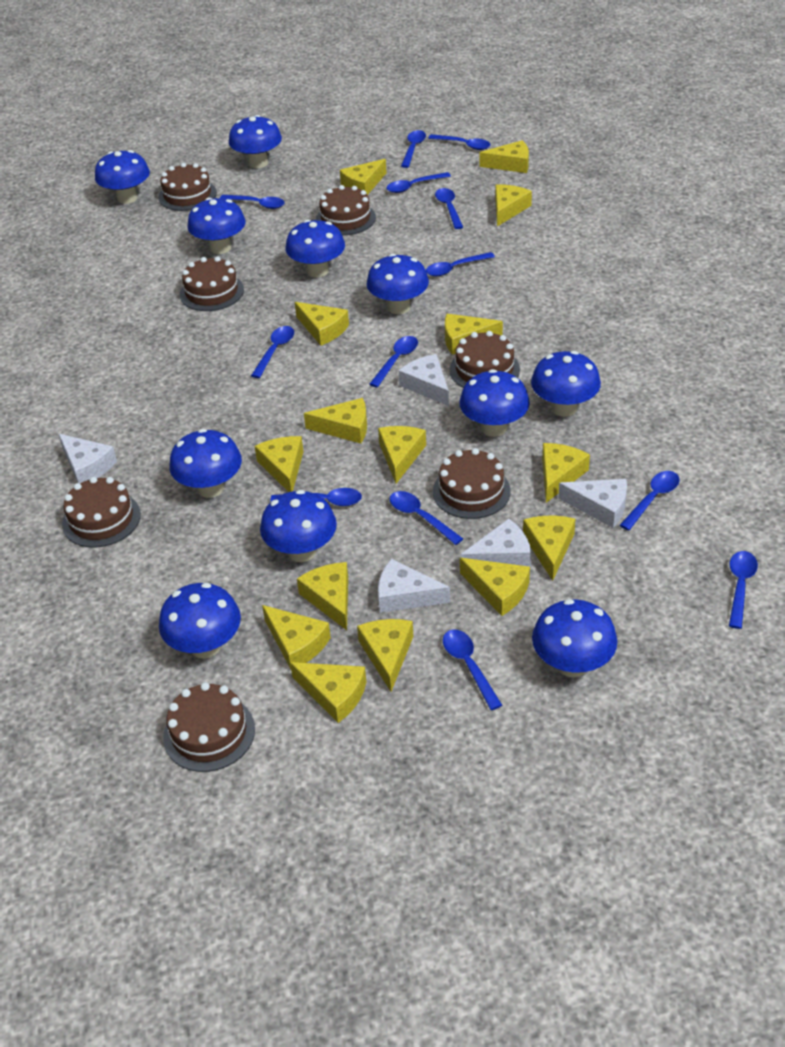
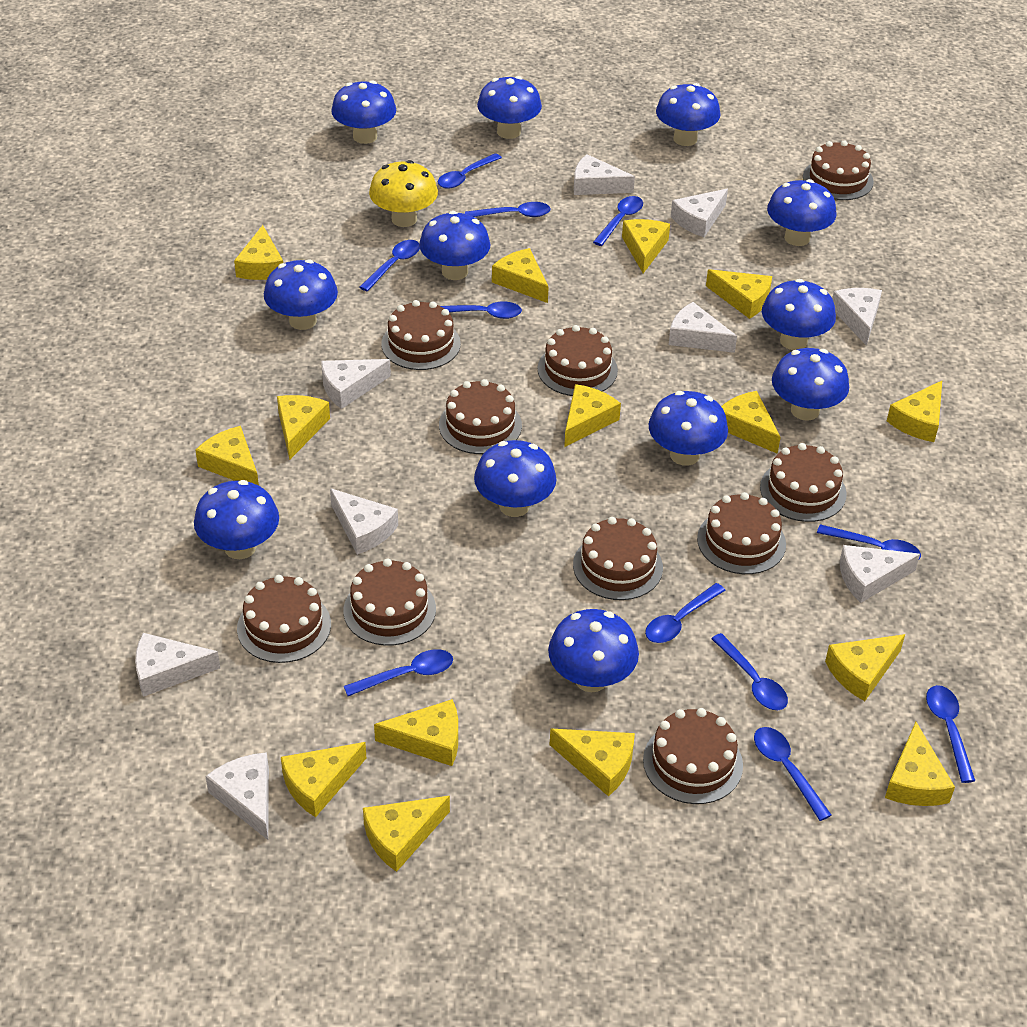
blue mushroom: [95,150,150,204] [159,583,241,659] [169,429,242,498] [188,197,246,254] [229,115,282,168] [260,490,337,562] [285,219,345,278] [366,254,429,314] [459,369,530,437] [531,351,601,417] [532,599,618,677] = 11 -> [194,480,279,559] [264,259,338,330] [331,81,396,144] [419,211,490,280] [474,440,557,517] [477,76,542,139] [548,609,639,692] [649,391,728,466] [656,83,720,146] [762,279,836,350] [767,179,836,246] [772,348,849,421] = 12
blue spoon: [220,195,285,209] [251,326,294,378] [270,488,362,506] [369,336,418,387] [387,172,451,193] [390,491,463,545] [401,130,426,168] [426,252,495,276] [428,134,491,150] [435,188,463,229] [443,629,502,710] [620,471,680,531] [729,551,758,629] = 13 -> [344,649,453,696] [359,240,420,292] [438,153,502,189] [441,301,522,319] [465,202,551,217] [593,196,643,246] [645,583,726,643] [711,633,788,710] [754,727,832,821] [817,524,921,559] [926,685,975,783] = 11
brown cake: [62,477,141,548] [158,163,217,211] [163,682,255,772] [180,256,244,311] [316,185,376,235] [433,448,511,519] [449,331,520,388] = 7 -> [237,575,331,663] [343,559,436,646] [381,300,461,370] [439,379,522,454] [538,325,618,396] [573,517,663,600] [643,708,743,804] [697,492,786,574] [760,443,846,522] [803,140,874,200] = 10
white cheese: [59,434,117,484] [378,559,450,613] [399,354,449,406] [461,518,531,568] [558,479,627,528] = 5 -> [135,633,220,697] [205,752,269,840] [321,359,391,409] [330,488,398,555] [574,154,635,195] [668,302,737,353] [671,189,728,237] [832,288,882,346] [839,545,920,603] = 9
yellow mushroom: none = 0 -> [369,160,438,227] = 1

